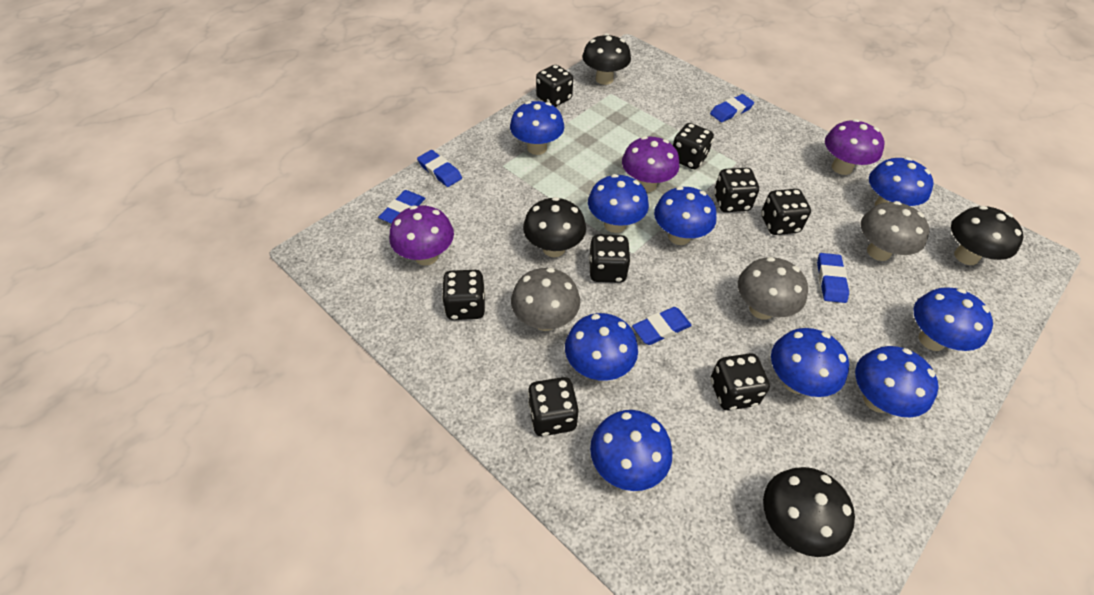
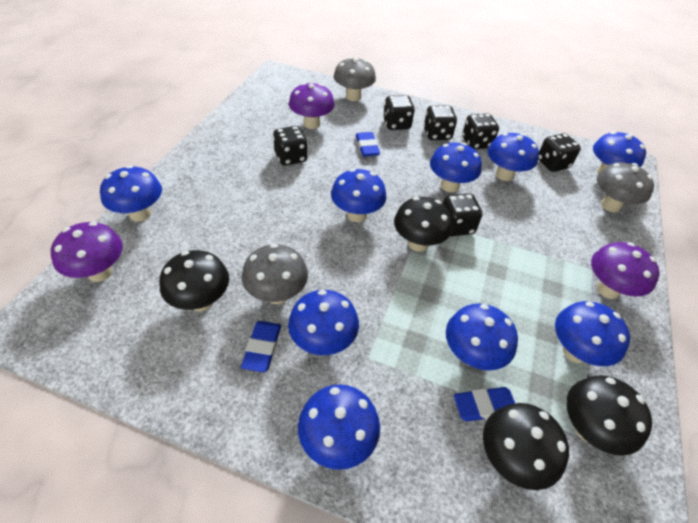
black dice: [442,270,485,320] [528,377,579,436] [536,65,573,107] [589,235,631,282] [673,123,714,169] [711,353,770,410] [714,168,759,212] [761,189,811,235] = 8 -> [273,126,308,166] [383,95,415,130] [424,106,457,140] [443,194,482,236] [462,113,499,149] [538,133,581,172] = 6
blue eraser: [378,190,425,224] [417,150,462,187] [632,307,692,345] [710,94,754,122] [817,253,849,303] = 5 -> [241,321,281,372] [356,132,380,156] [454,387,515,421] = 3

